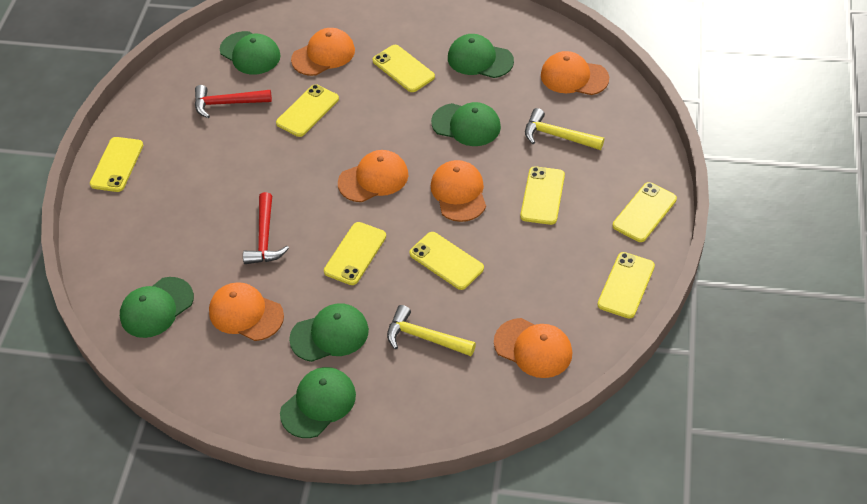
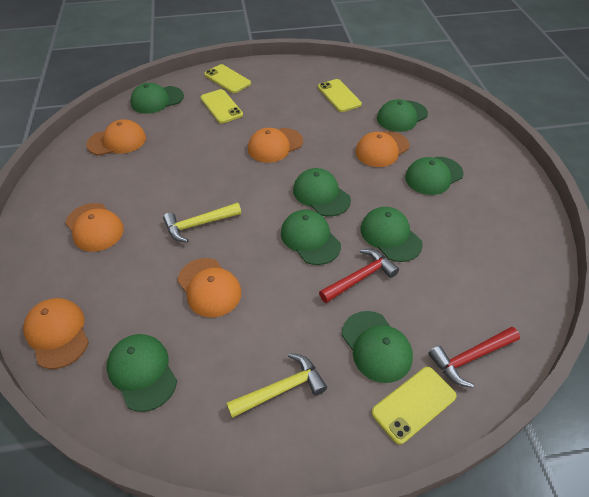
green cap: [120,277,194,338] [220,31,281,75] [280,367,356,438] [289,303,369,362] [431,102,501,146] [448,34,514,78] = 6 -> [107,334,177,412] [130,83,184,114] [281,209,341,265] [293,168,351,217] [342,311,413,383] [361,207,423,262] [377,99,428,132] [405,157,464,195] = 8
yellow phone: [90,137,143,192] [276,84,339,137] [324,222,386,285] [373,45,435,92] [409,232,484,290] [520,166,565,225] [597,252,655,319] [613,182,677,242] = 8 -> [201,89,243,123] [204,64,251,93] [318,79,362,112] [371,367,457,444] = 4

